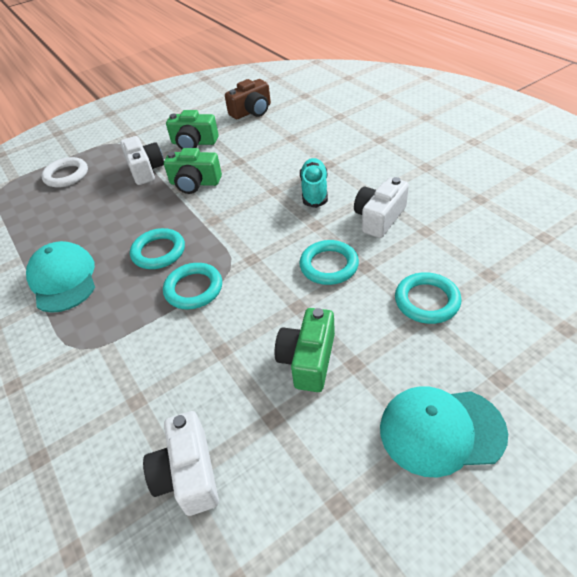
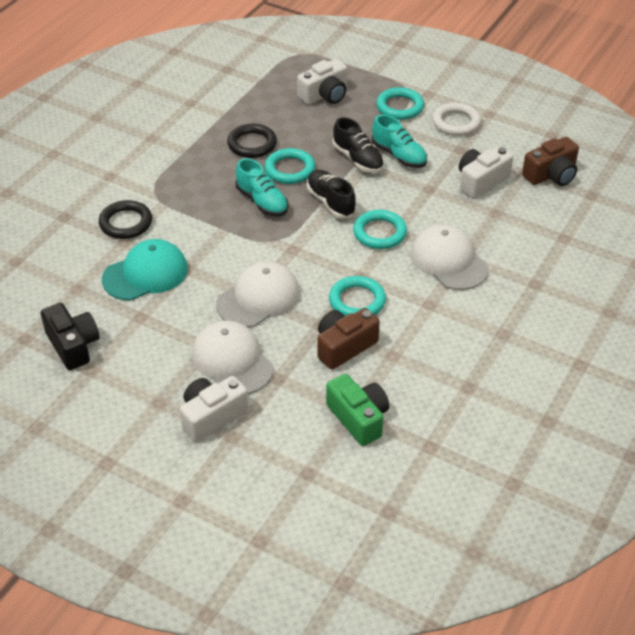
black camera: none = 0 -> [41,303,100,370] = 1
black ring: none = 0 -> [99,200,152,239] [227,124,277,158] = 2
black shoe: none = 0 -> [307,170,356,219] [333,117,384,173] = 2
brown camera: [225,79,271,119] = 1 -> [317,308,380,370] [522,137,579,186] = 2
green camera: [164,148,222,194] [166,110,219,149] [275,308,335,392] = 3 -> [326,374,389,446] = 1
turquoise cap: [26,241,95,313] [380,386,508,477] = 2 -> [102,239,188,301] = 1
turquoise shoe: [300,158,328,208] = 1 -> [235,158,288,217] [371,115,427,168] = 2
white cap: none = 0 -> [192,321,274,394] [216,261,300,327] [411,224,489,290] = 3

